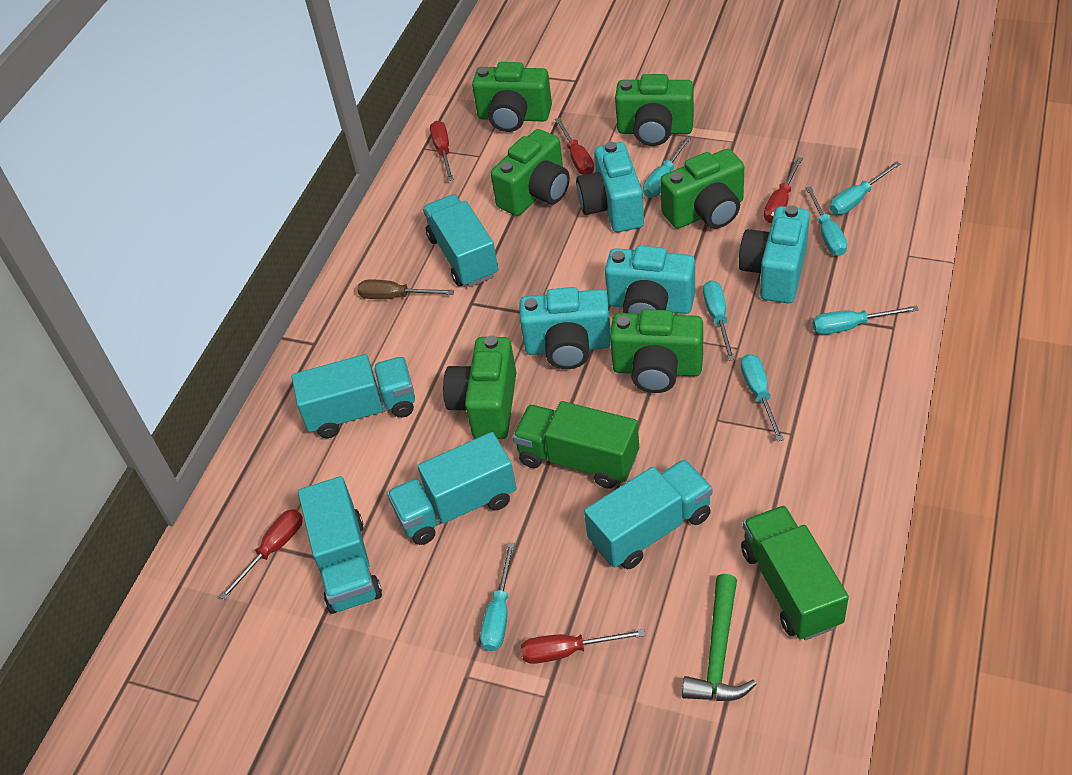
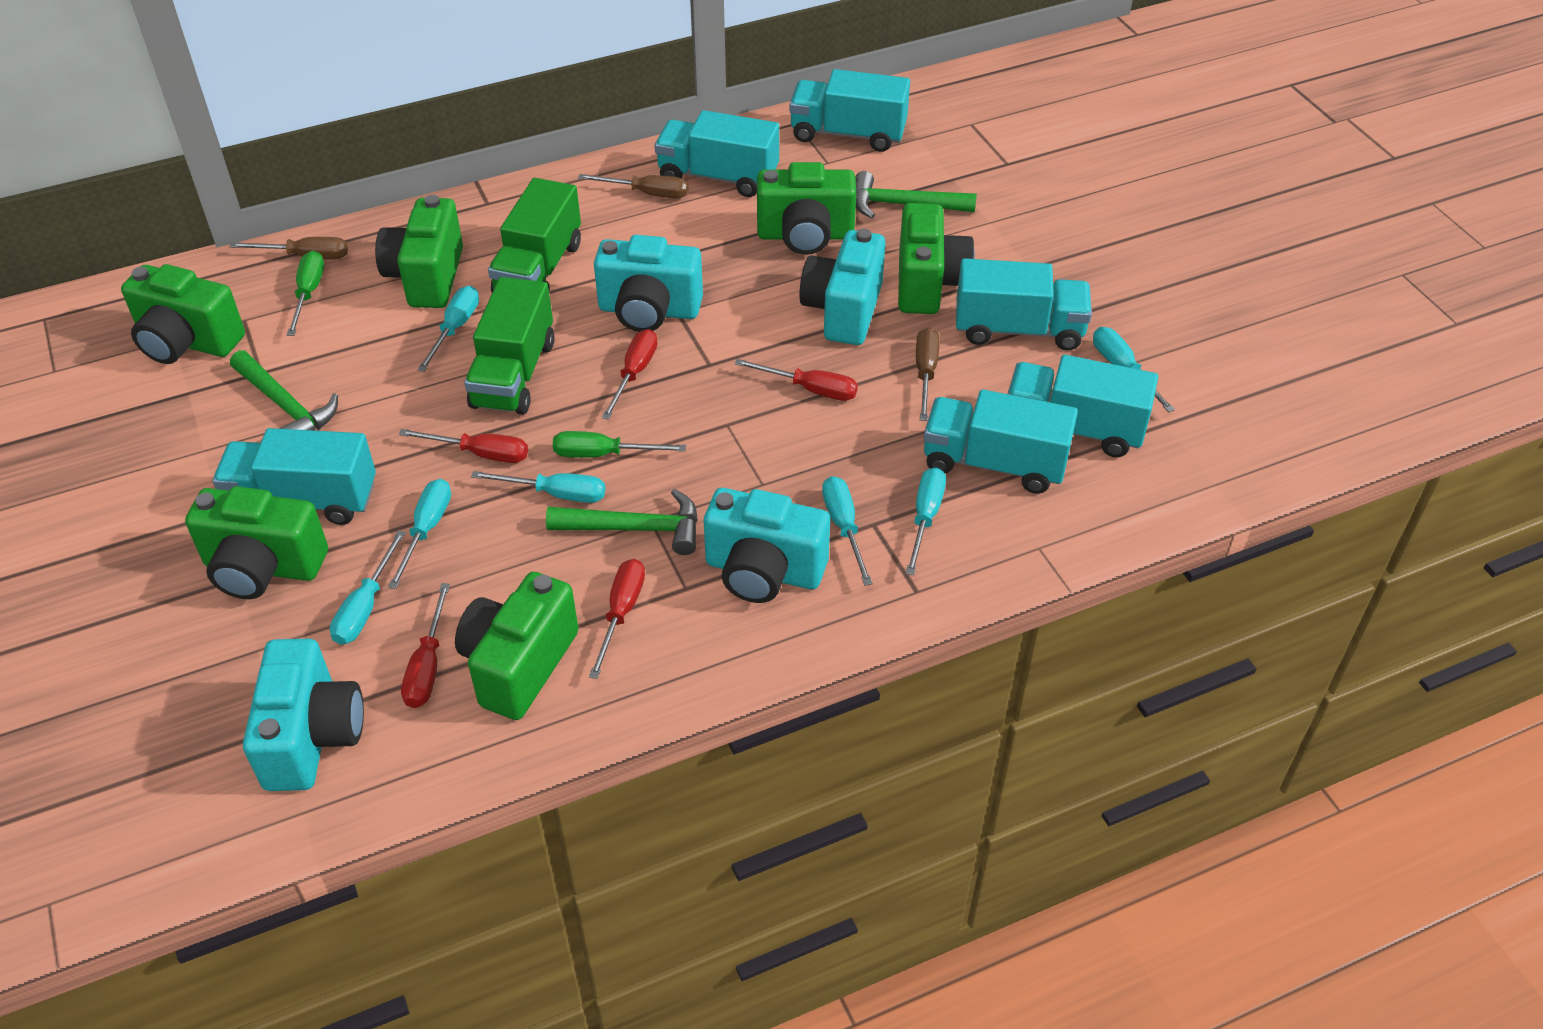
brown screwdriver: [357,280,454,299] = 1 -> [230,237,348,260] [578,174,689,199] [916,328,940,421] = 3
green hammer: [682,574,756,701] = 1 -> [230,350,338,431] [546,489,698,555] [855,171,977,219] = 3
green screwdriver: none = 0 -> [287,251,324,336] [553,431,686,458] = 2
turquoise truck: [291,354,415,438] [298,476,382,614] [387,432,517,545] [423,194,498,287] [584,459,713,569] = 5 -> [212,428,376,525] [655,110,779,197] [790,69,910,152] [924,389,1078,494] [956,258,1092,351] [1008,355,1158,457] = 6

